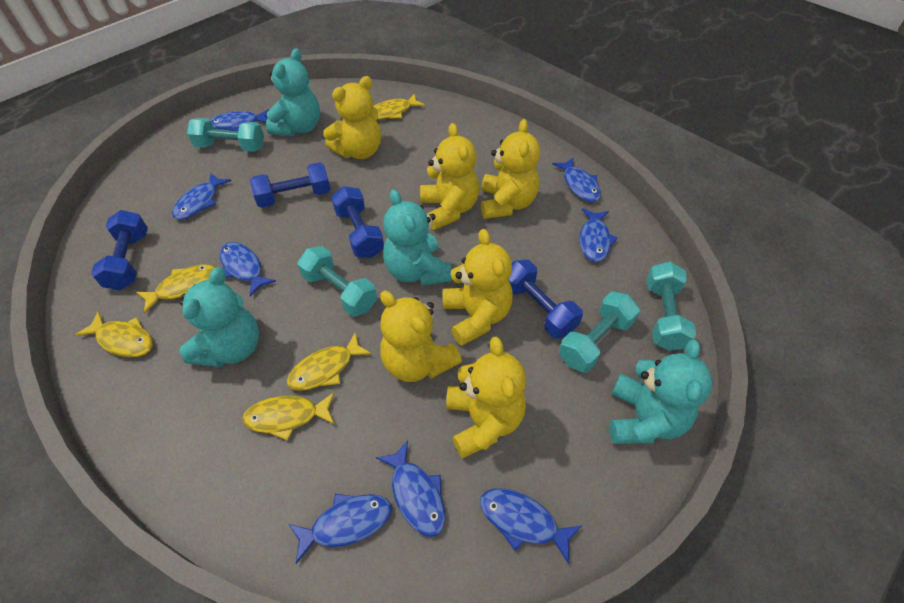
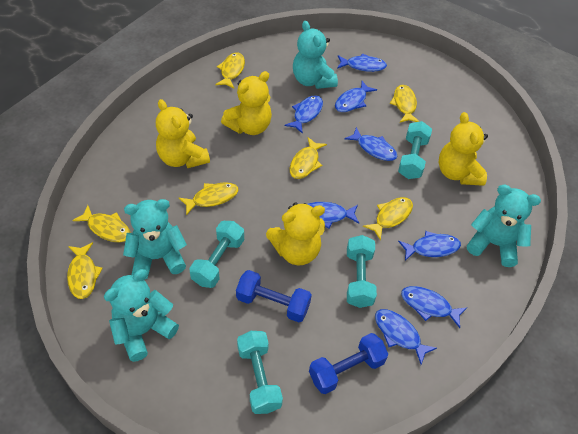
blue dumbbell: [91,210,148,290] [250,162,331,208] [331,186,384,258] [509,260,583,339] = 4 -> [236,270,312,322] [309,333,388,394] = 2
yellow fish: [75,311,153,357] [136,264,216,313] [242,393,335,441] [287,332,372,391] [373,93,425,120] = 5 -> [67,242,103,299] [72,205,130,242] [179,182,239,215] [215,53,245,88] [290,137,327,179] [363,197,413,240] [390,85,420,123] = 7
yellow teddy bear: [323,76,381,159] [380,291,462,382] [420,123,479,230] [443,229,513,346] [446,337,526,459] [481,119,540,219] = 6 -> [156,99,210,168] [221,71,272,135] [266,202,325,265] [439,112,488,186] = 4

